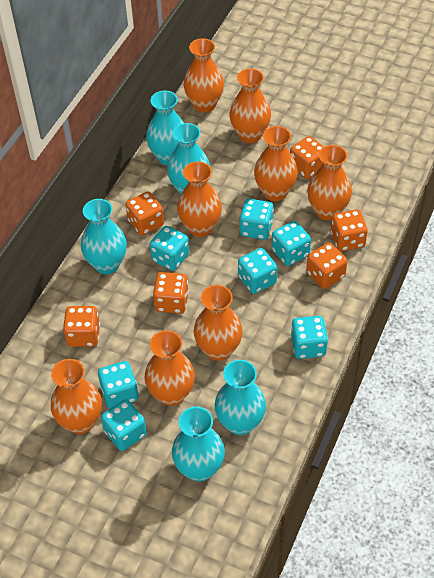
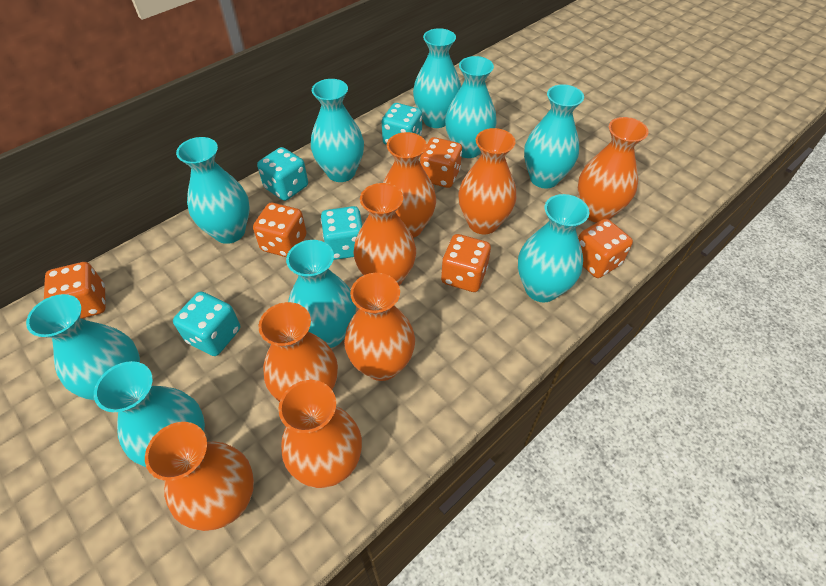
orange dice: [63,306,100,347] [125,192,164,236] [153,272,189,314] [290,136,324,179] [306,243,347,289] [331,210,368,251] = 6 -> [44,262,106,319] [253,203,307,257] [420,137,462,188] [441,234,491,292] [578,219,633,278] = 5
turquoise dice: [98,361,138,408] [101,399,147,451] [150,226,189,271] [238,248,277,294] [239,199,274,240] [272,221,311,266] [291,316,328,359] = 7 -> [173,291,240,356] [257,147,308,201] [321,206,363,260] [382,103,422,145] = 4
turquoise vase: [81,199,127,274] [146,90,184,165] [167,123,210,195] [172,406,225,482] [215,360,266,435] = 5 -> [26,294,140,400] [94,361,205,467] [176,137,250,244] [286,240,356,348] [311,79,364,182] [413,28,461,128] [445,56,496,158] [518,194,590,302] [524,84,584,189] = 9

